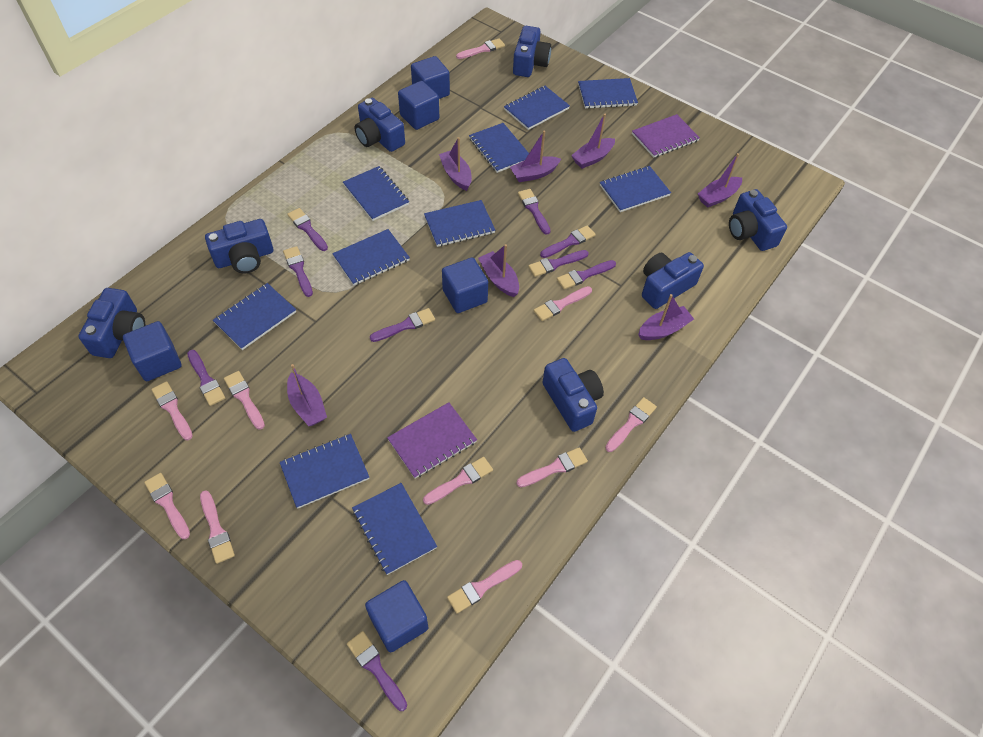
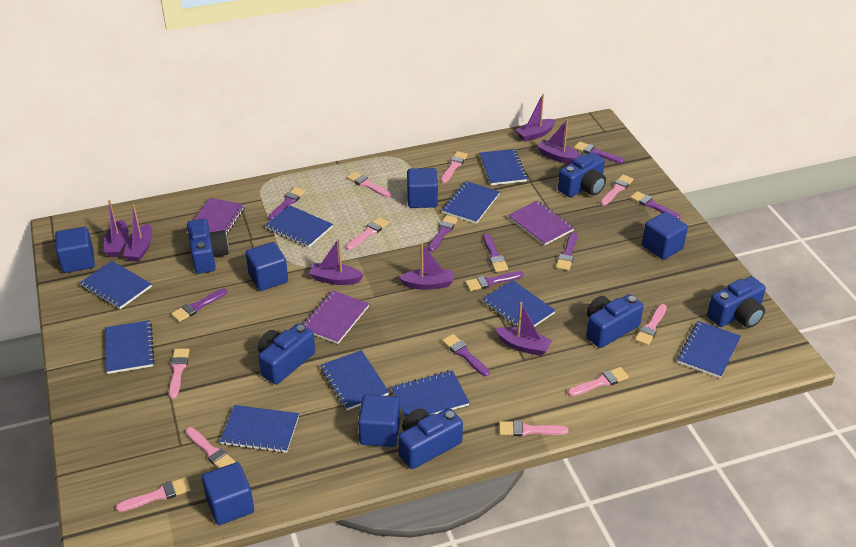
blue camera: [78,288,145,358] [205,219,273,274] [354,98,405,152] [513,26,551,77] [542,358,604,432] [642,252,704,309] [729,189,787,251] = 7 -> [187,219,229,274] [258,323,315,385] [398,408,463,469] [558,152,606,197] [586,294,643,348] [707,276,766,328] = 6
blue cube: [123,321,181,381] [365,580,428,652] [398,81,439,130] [411,56,450,99] [442,258,488,313] = 5 -> [55,227,95,273] [202,462,254,525] [246,242,288,291] [358,395,400,447] [407,168,438,208] [642,212,688,260] = 6
purple notebook: [387,402,477,478] [632,114,700,158] = 2 -> [186,198,245,235] [302,290,369,344] [508,201,574,246] = 3

